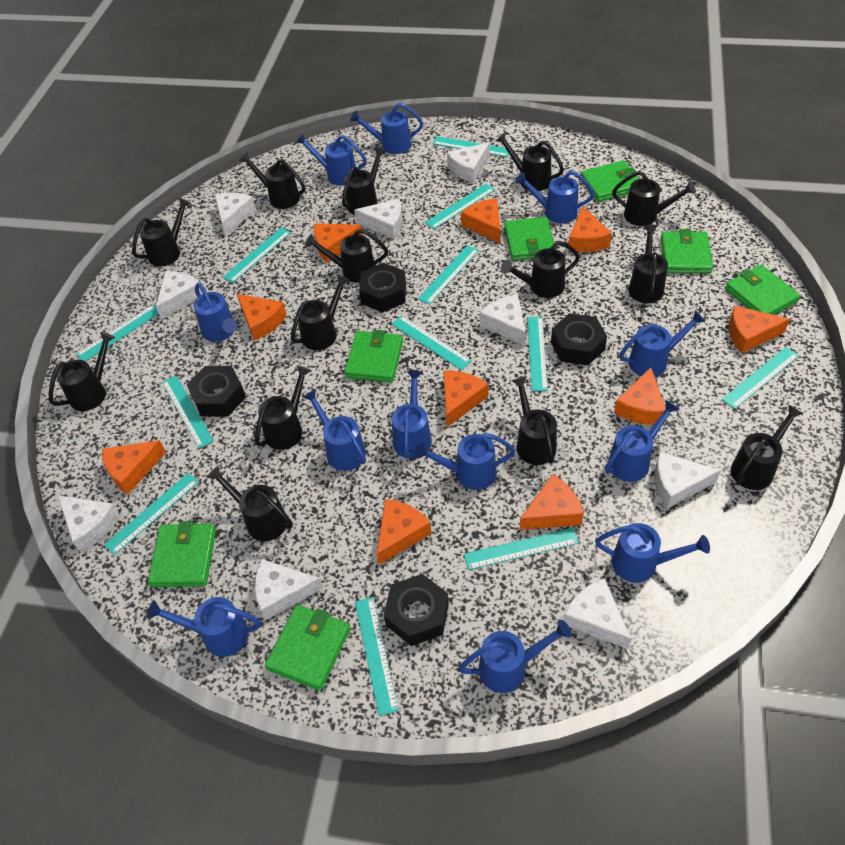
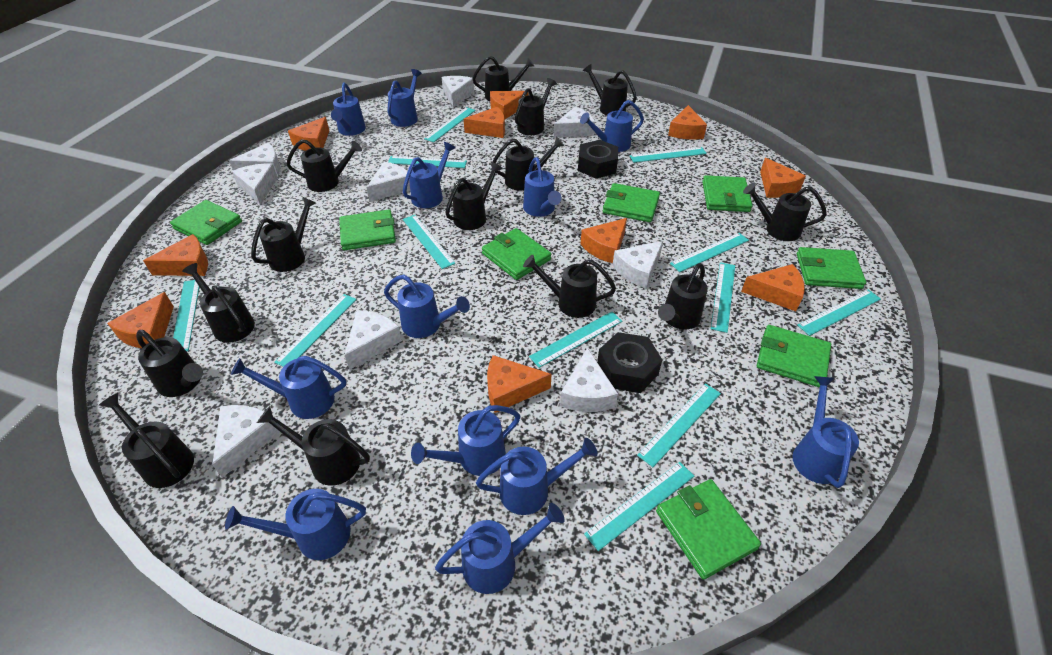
black nut: [187,366,246,417] [359,263,406,313] [384,574,449,646] [551,313,607,366] = 4 -> [578,140,618,179] [597,332,662,393] = 2
green wallet: [148,521,216,587] [265,605,351,691] [344,330,403,382] [504,217,556,261] [581,160,639,202] [661,229,713,273] [725,265,800,315] = 7 -> [170,200,242,245] [339,210,396,250] [482,228,551,280] [603,183,660,222] [656,479,761,580] [702,175,753,212] [757,325,831,388] [797,247,866,289] = 8

